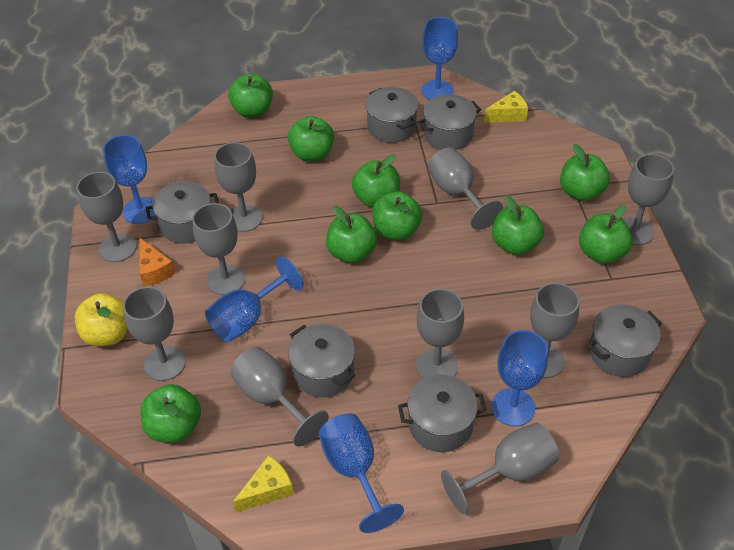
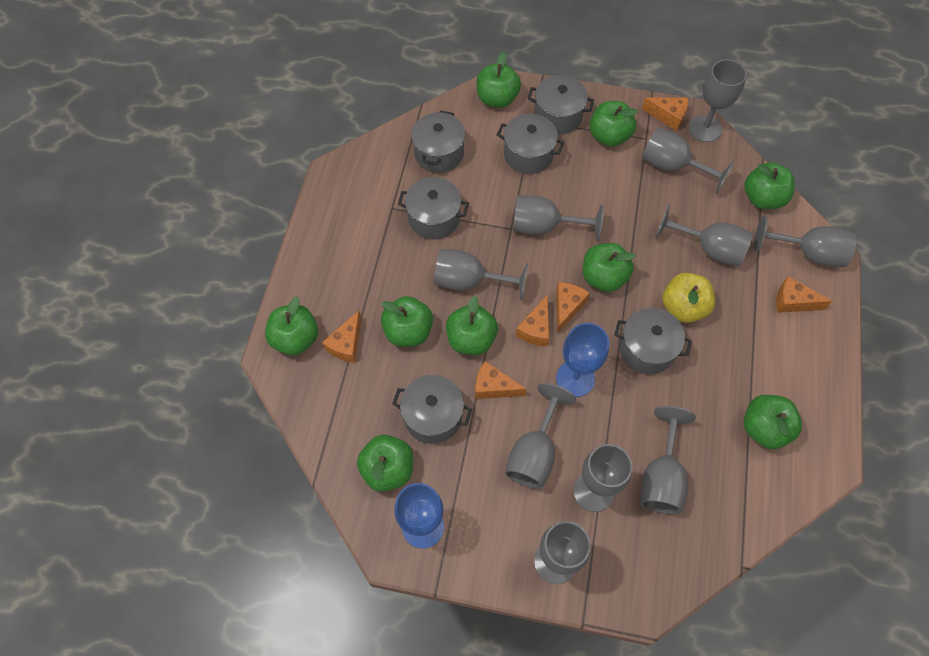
blue goblet: [103,135,156,224] [205,257,304,342] [319,413,404,533] [422,17,458,100] [491,330,548,426] = 5 -> [394,483,444,549] [556,323,609,397] = 2
orange cheese: [140,238,176,286] = 1 -> [322,311,361,363] [475,361,527,399] [516,294,549,347] [556,282,590,334] [642,98,688,131] [776,276,833,313] = 6
yellow cheese: [233,455,294,512] [484,91,528,123] = 2 -> none = 0

